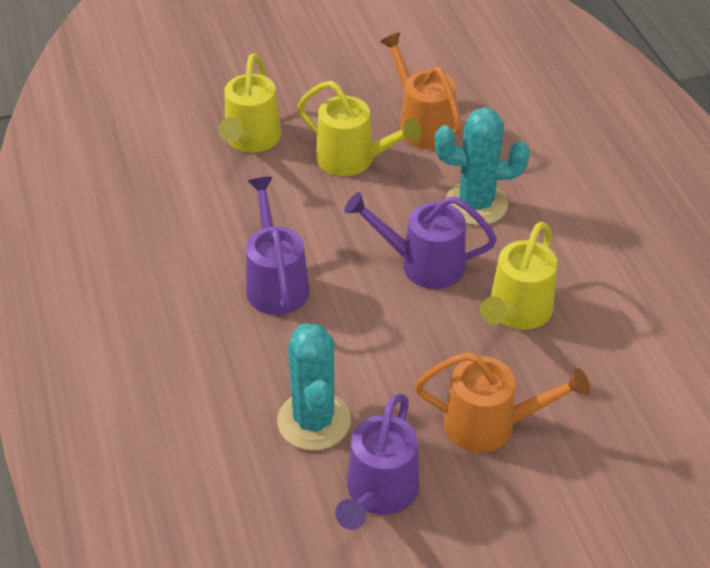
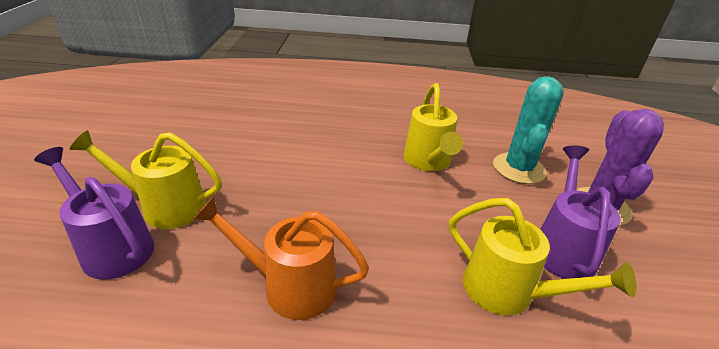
orange watering can: [380,32,462,149] [415,352,590,453] = 2 -> [193,196,369,320] = 1
purple cactus: none = 0 -> [576,109,664,226] = 1
purple watering can: [246,177,310,315] [335,393,419,530] [345,192,497,289] = 3 -> [34,147,154,280] [540,146,621,279] = 2
turquoise cactus: [277,323,351,450] [435,108,530,225] = 2 -> [493,77,564,184] = 1

